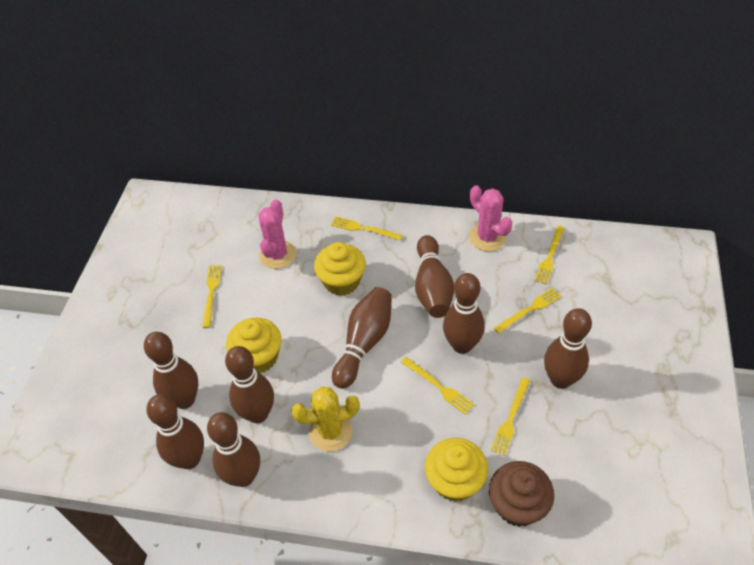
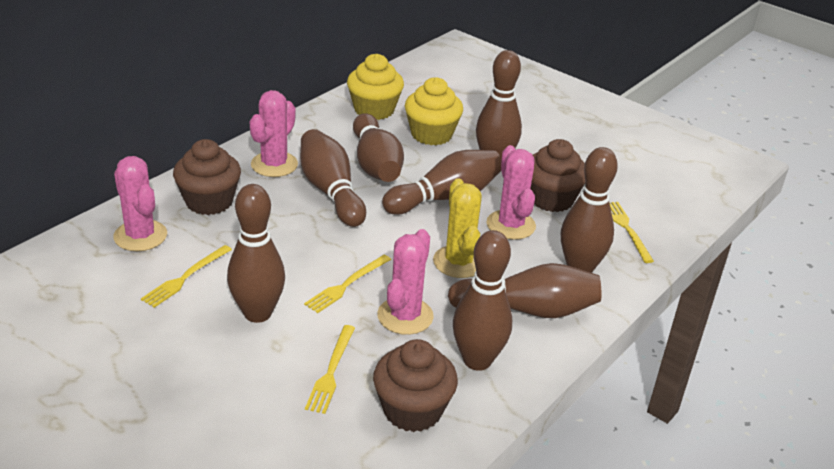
brown cupcake: [489,461,554,527] = 1 -> [173,139,241,215] [373,339,458,432] [530,139,585,212] = 3
pink cactus: [258,199,296,269] [469,185,512,251] = 2 -> [113,156,167,251] [250,90,298,177] [377,229,434,335] [487,145,536,240] = 4
yellow cupcake: [226,317,281,373] [314,242,365,296] [425,438,488,502] = 3 -> [347,54,404,120] [405,77,463,145] = 2
yellow fork: [202,265,222,328] [331,216,403,240] [401,357,475,415] [490,377,530,456] [494,288,562,334] [534,226,564,284] = 6 -> [141,245,232,308] [304,255,391,313] [305,325,355,414] [609,202,654,263] = 4

